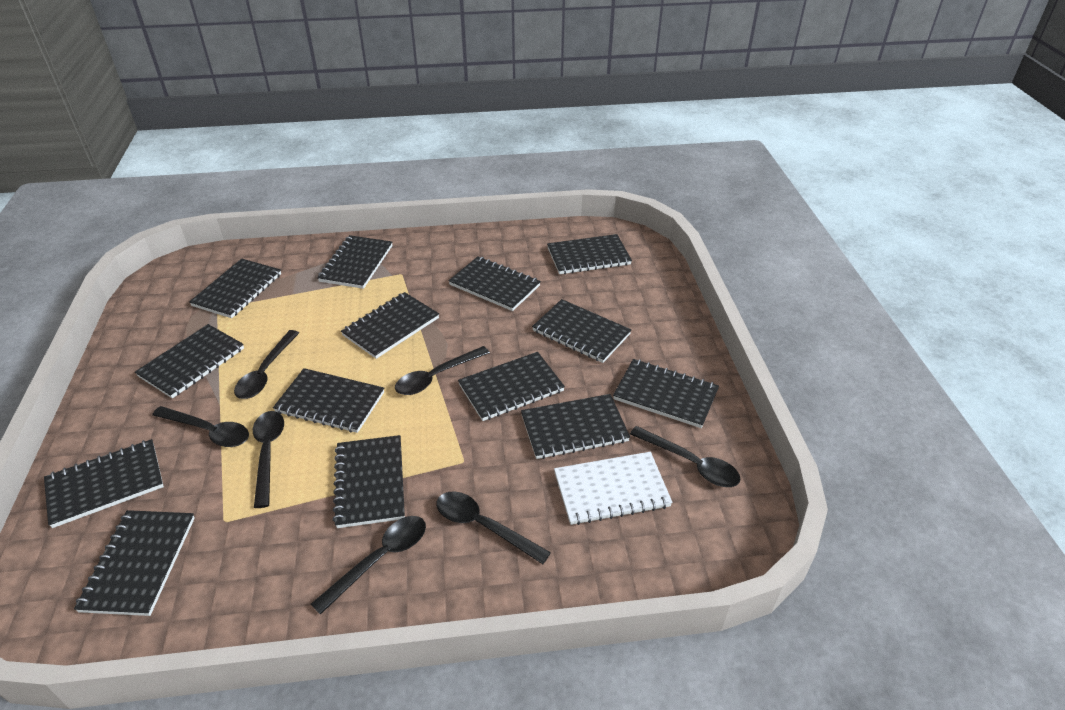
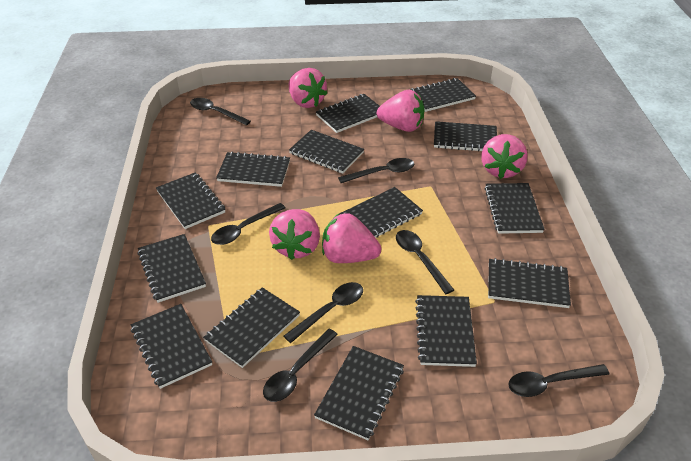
pink strawberry: none = 0 -> [269,209,320,260] [289,68,328,108] [322,213,381,263] [377,90,424,132] [481,134,527,179] = 5
white notebook: [554,452,673,525] = 1 -> none = 0

